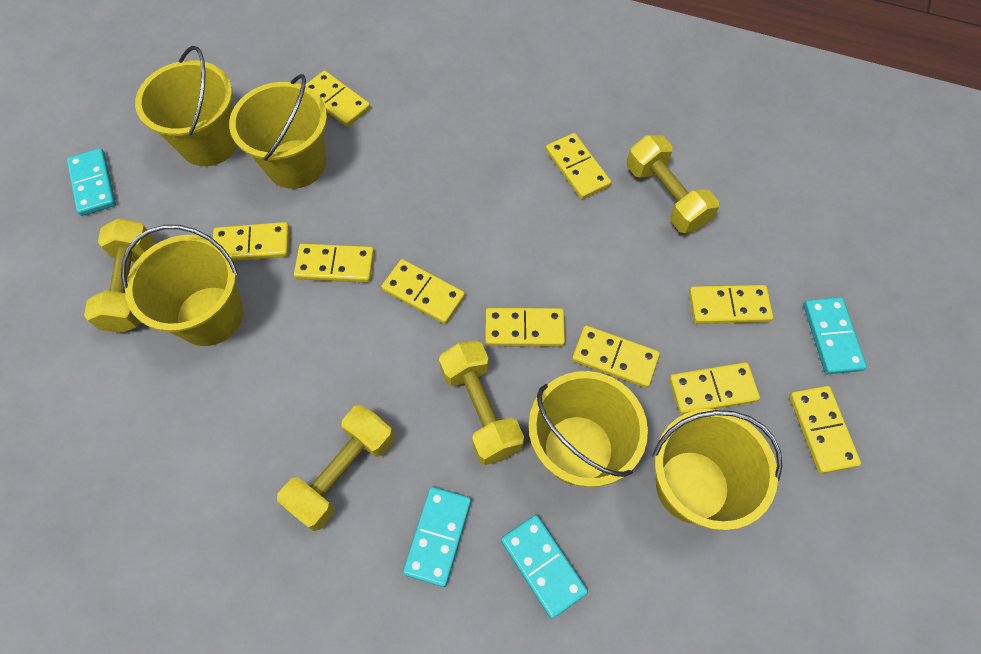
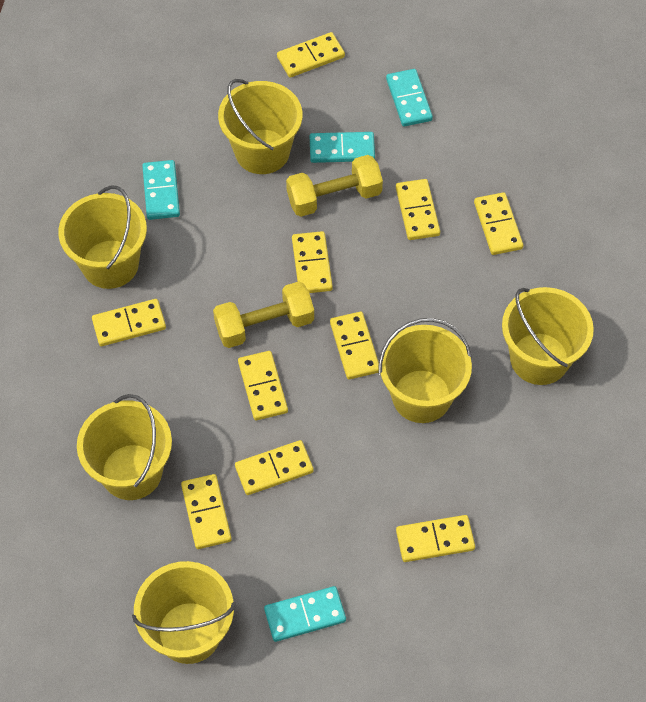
yellow bucket: [121,225,243,346] [135,46,237,166] [229,74,327,189] [528,371,648,487] [652,409,782,531] = 5 -> [58,185,147,289] [77,394,172,500] [132,561,236,664] [218,79,302,174] [379,318,472,423] [502,287,594,385] = 6
yellow dumbbell: [84,218,154,333] [277,405,394,531] [439,340,524,465] [627,135,719,233] = 4 -> [213,281,314,348] [286,155,383,217] = 2

